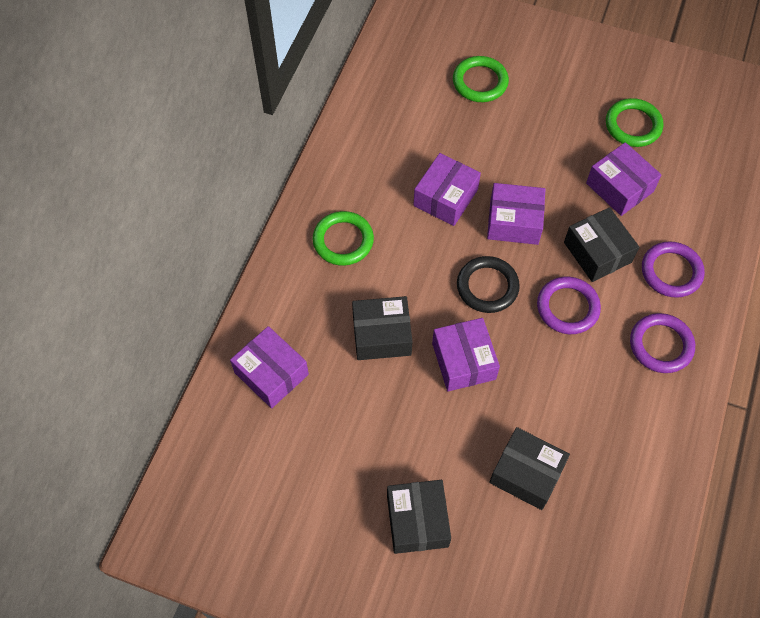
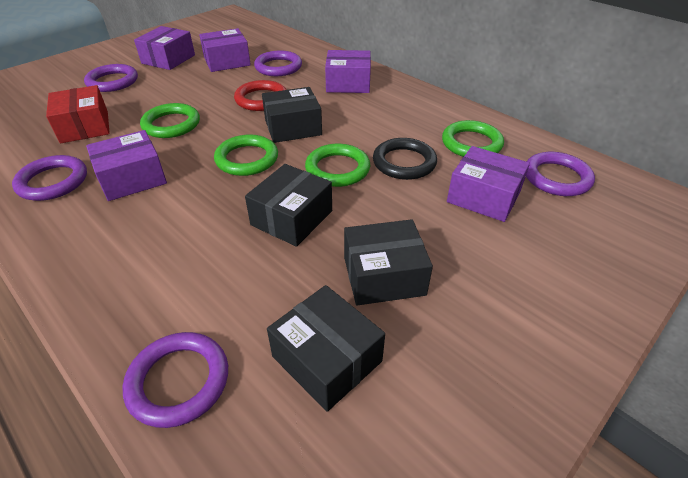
green ring: [312,211,374,266] [453,56,509,102] [606,98,664,147] = 3 -> [140,103,200,138] [214,135,278,176] [305,144,370,187] [442,120,504,157] = 4
purple ring: [537,277,601,334] [630,313,695,373] [642,241,705,298] = 3 -> [12,155,87,201] [84,64,138,92] [123,332,228,428] [254,50,302,76] [526,152,595,196] = 5
red box: none = 0 -> [46,85,110,144] = 1
red ring: none = 0 -> [234,80,286,111] = 1

